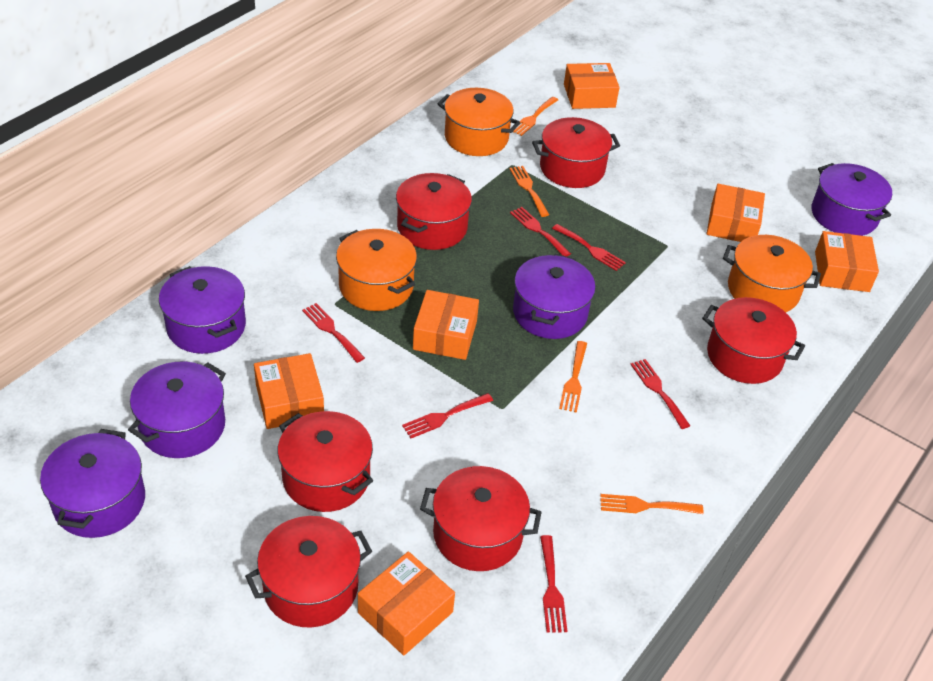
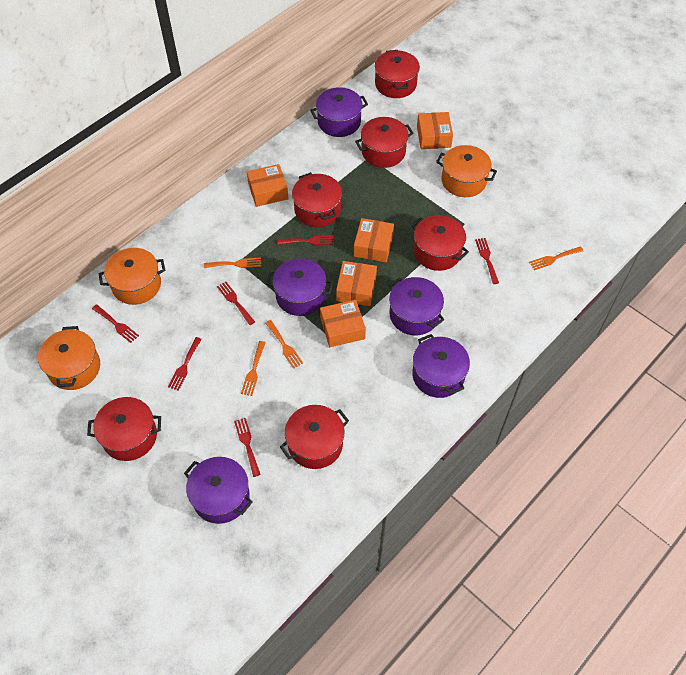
orange box: [254,353,324,429] [358,552,455,656] [413,290,479,360] [564,63,620,109] [707,184,765,242] [815,231,879,292] = 6 -> [247,164,289,207] [320,300,366,347] [336,261,377,306] [354,218,394,262] [417,112,453,149] = 5

